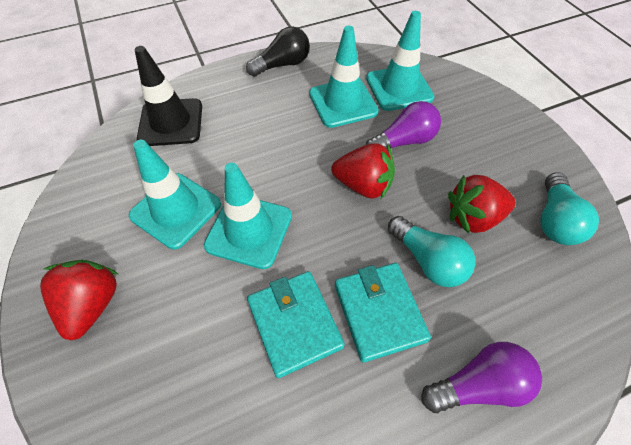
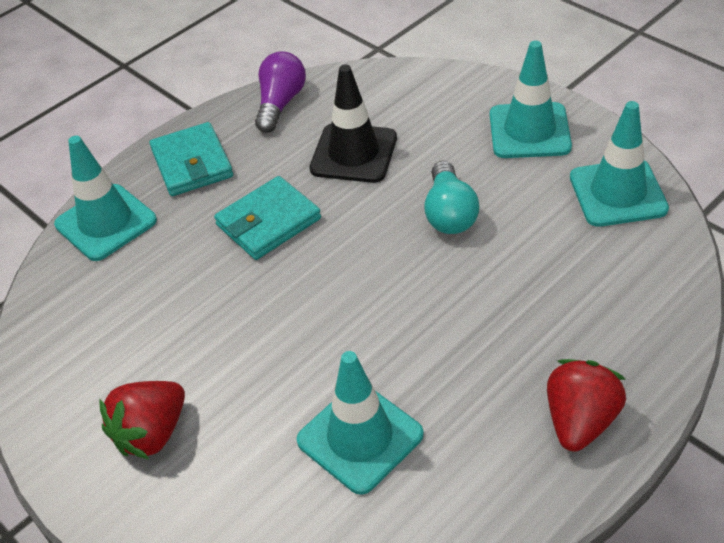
black light bulb: [246,26,310,77] = 1 -> none = 0
purple light bulb: [366,101,441,149] [422,342,542,413] = 2 -> [255,51,306,133] = 1
red strawberry: [40,260,118,340] [331,143,395,199] [448,175,516,234] = 3 -> [99,381,185,459] [547,359,626,451] = 2
turquoise light bulb: [388,216,475,287] [540,172,599,245] = 2 -> [424,161,480,234] = 1

